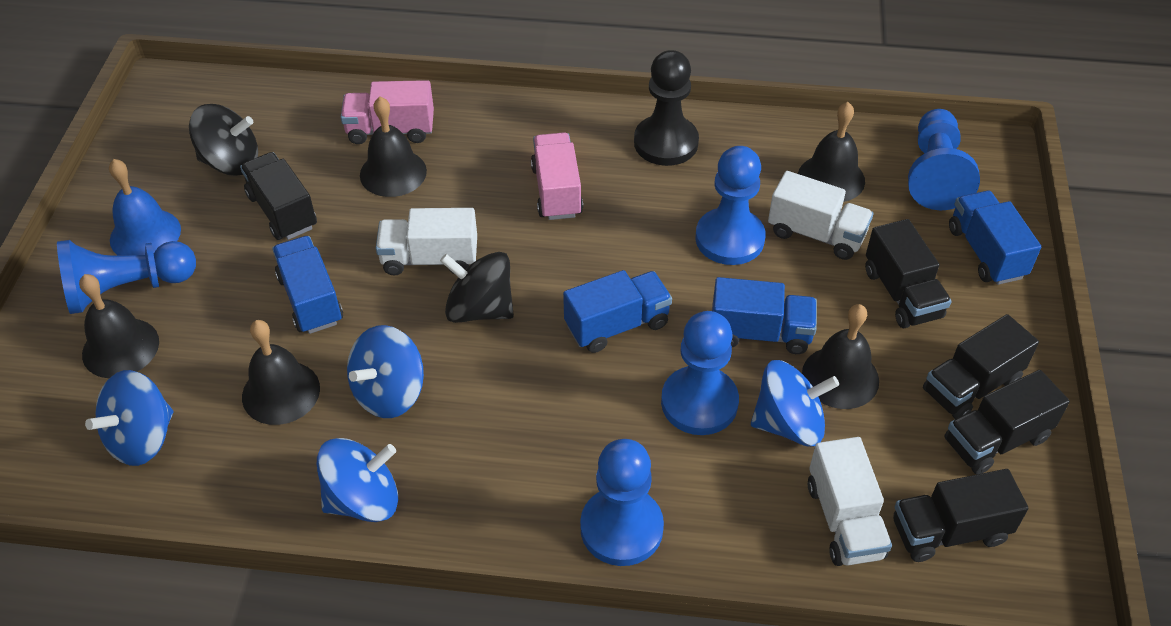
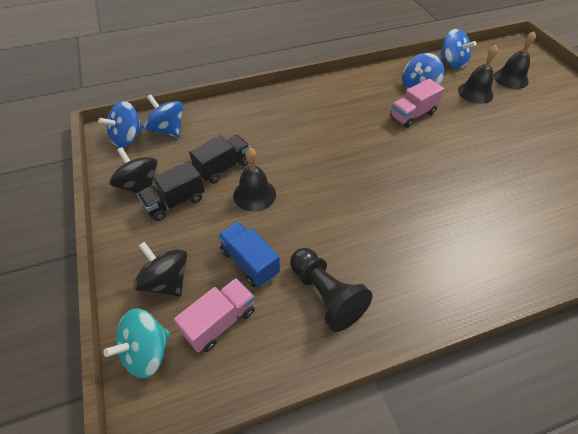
black bell: [79,274,159,378] [242,320,320,425] [360,97,427,197] [798,102,865,202] [802,304,879,409] = 5 -> [233,147,276,212] [458,45,498,104] [494,31,536,89] = 3
black truck: [240,152,317,240] [865,219,952,328] [893,469,1028,562] [923,314,1039,419] [944,370,1070,475] = 5 -> [137,161,205,221] [189,135,250,184] = 2
blue bell: [109,159,181,256] = 1 -> none = 0
blue pawn: [57,240,196,314] [580,439,664,566] [661,311,739,435] [695,146,766,265] [908,109,980,210] = 5 -> none = 0
blue truck: [272,236,343,334] [563,270,672,353] [712,277,817,354] [949,191,1041,285] = 4 -> [218,221,280,287] = 1
turquoise spinning top: none = 0 -> [104,308,170,378] = 1
white truck: [376,208,477,276] [768,171,874,260] [808,437,892,566] = 3 -> none = 0

